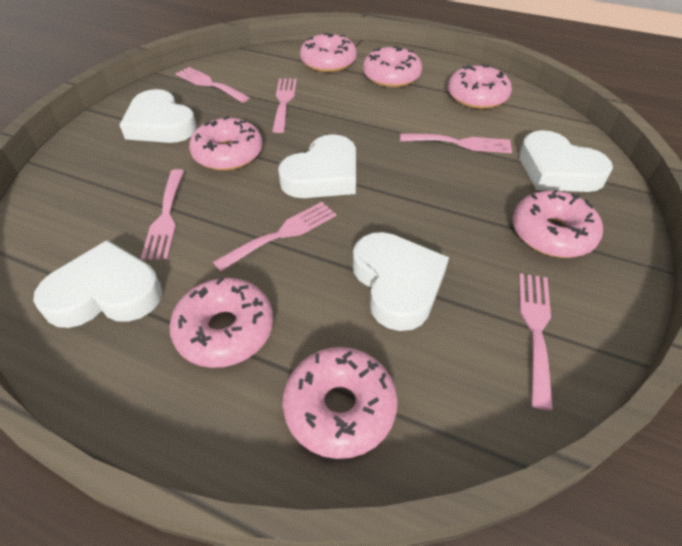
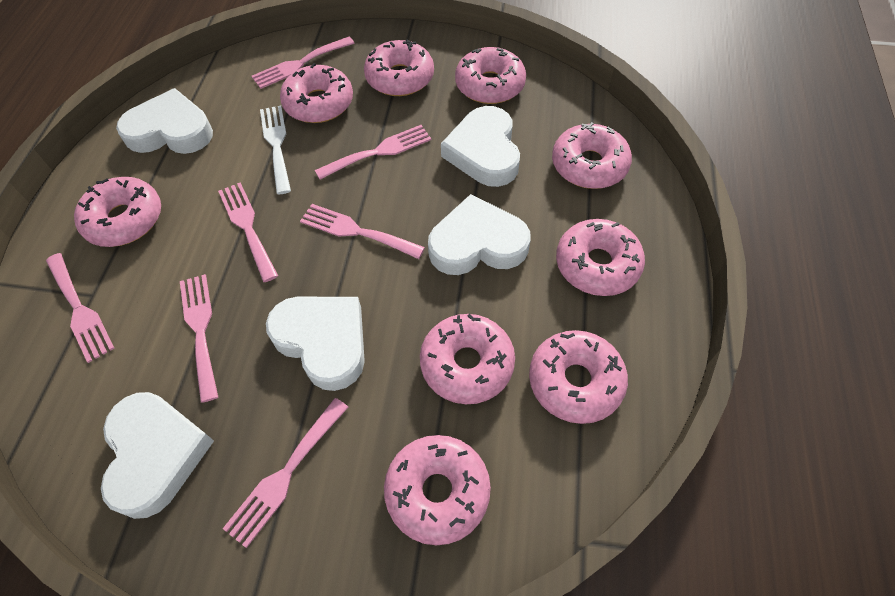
pink donut: [169,277,273,368] [189,116,263,171] [283,347,398,459] [300,33,357,72] [363,46,422,87] [448,64,512,109] [513,190,603,258] = 7 -> [74,177,161,247] [280,63,353,123] [364,39,434,96] [384,435,491,545] [420,314,515,404] [455,47,526,104] [529,330,628,424] [552,122,632,189] [556,219,645,296] = 9
pink fork: [141,169,184,260] [175,67,250,103] [213,202,336,272] [272,79,297,133] [400,133,512,153] [519,273,553,410] = 6 -> [46,253,114,363] [180,274,218,403] [218,182,278,282] [223,398,348,548] [252,37,354,89] [300,204,425,259] [315,125,431,180] = 7
white fork: none = 0 -> [260,106,291,194] = 1

